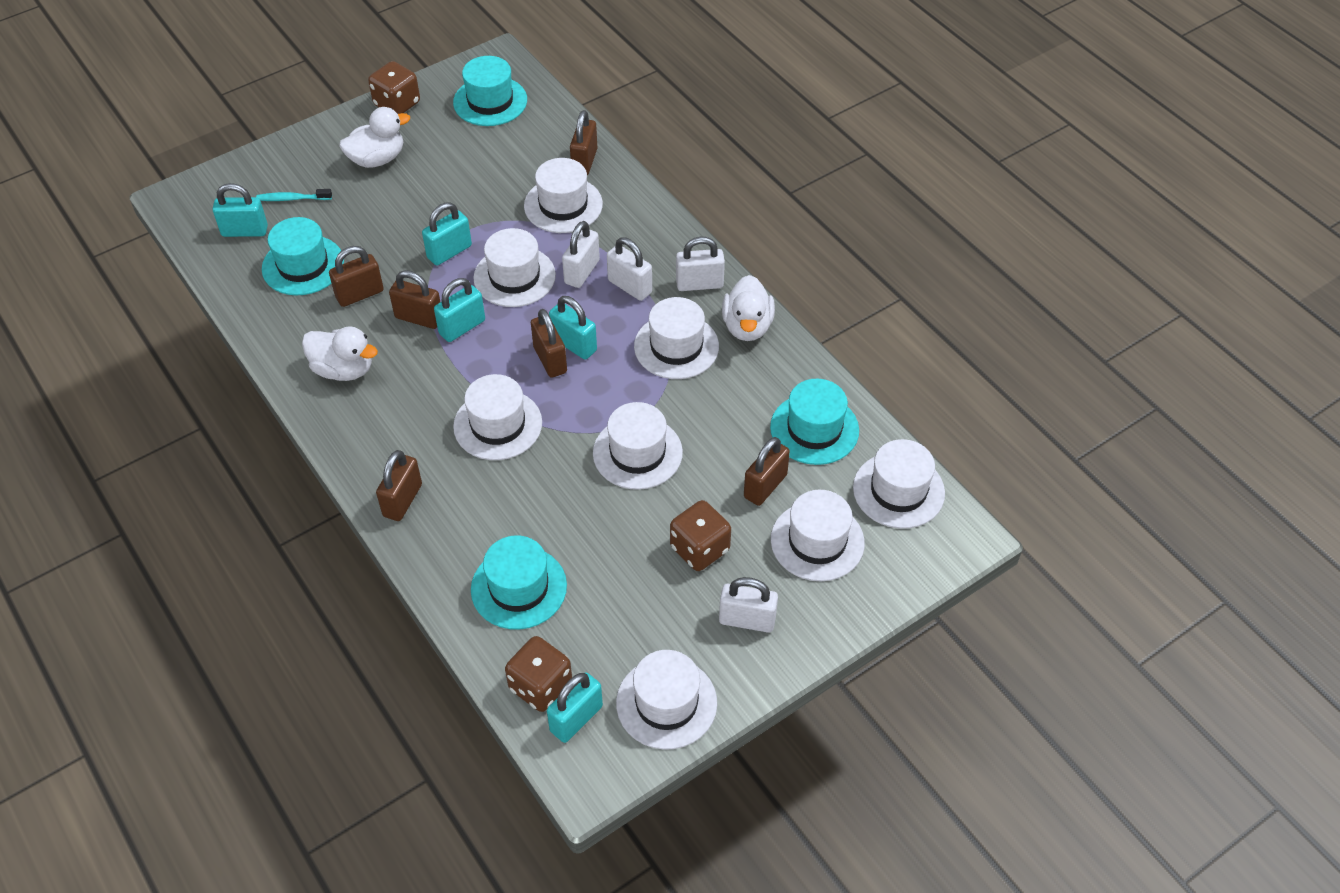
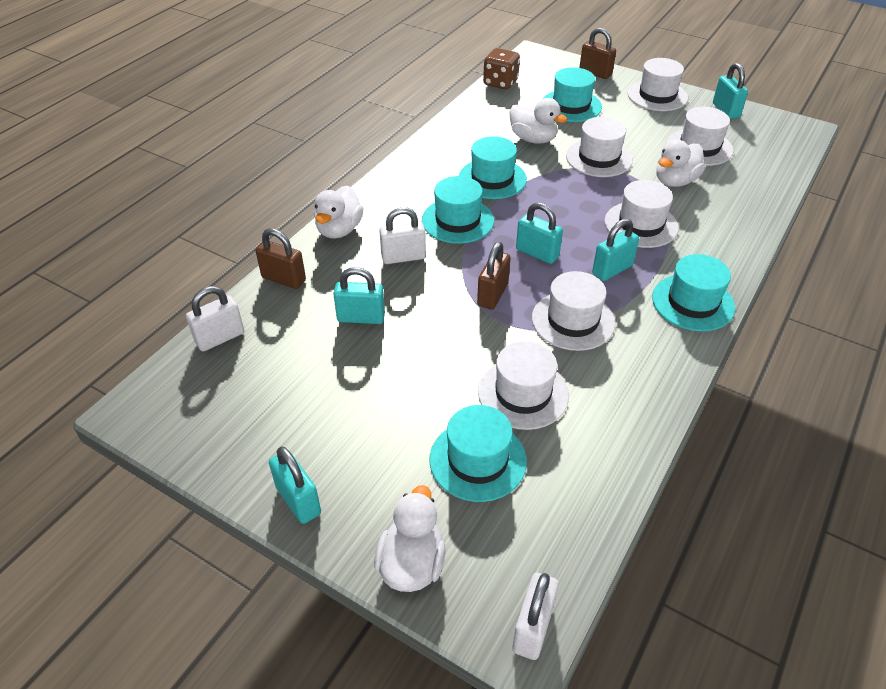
brown dice: [368,61,420,114] [505,636,572,712] [670,500,731,571] = 3 -> [483,48,520,90] = 1
brown padlock: [329,246,384,307] [376,450,422,521] [389,270,440,329] [531,309,567,378] [570,110,597,175] [744,437,790,506] = 6 -> [255,228,306,289] [477,242,511,310] [579,28,616,79] = 3
turquoise hat: [262,217,344,295] [453,56,527,126] [471,535,567,630] [770,379,859,465] = 4 -> [422,176,494,244] [429,405,527,502] [459,136,527,199] [543,67,602,122] [652,254,735,331] = 5
turquoise toothbrush: [256,189,332,201] = 1 -> none = 0
white duck: [302,326,378,381] [339,107,410,168] [722,275,775,341] = 3 -> [314,185,364,239] [374,485,446,592] [509,98,567,144] [656,140,705,187] = 4
white hat: [453,374,542,460] [473,228,556,307] [524,158,603,233] [593,402,683,490] [616,650,717,750] [634,297,719,379] [771,490,865,581] [853,439,945,529] = 8 -> [478,341,569,430] [532,271,615,351] [566,117,633,177] [604,180,679,248] [628,58,688,111] [667,107,734,166] = 6
white padlock: [562,221,600,288] [607,237,652,301] [676,237,725,291] [719,577,778,633] = 4 -> [186,286,244,352] [379,207,426,264] [512,573,559,660] = 3

